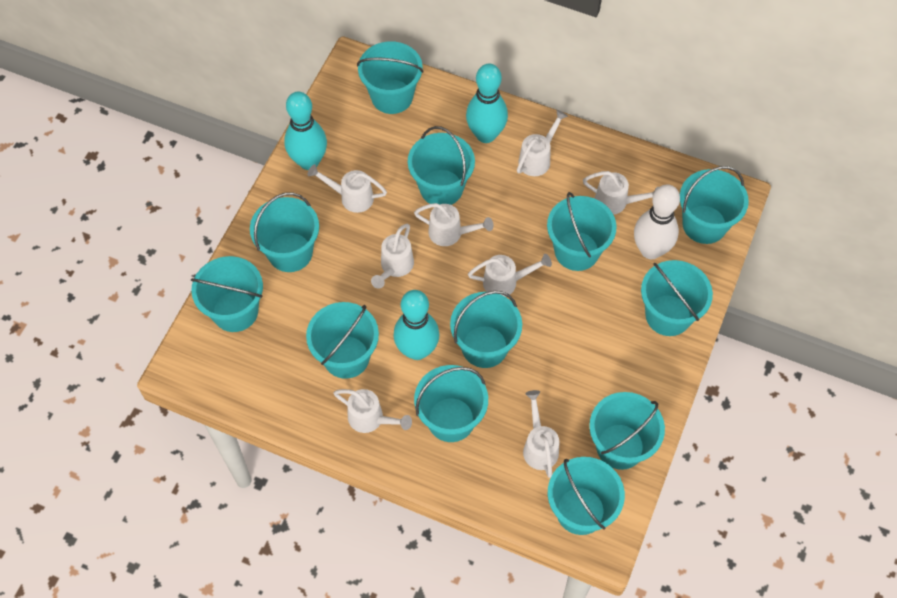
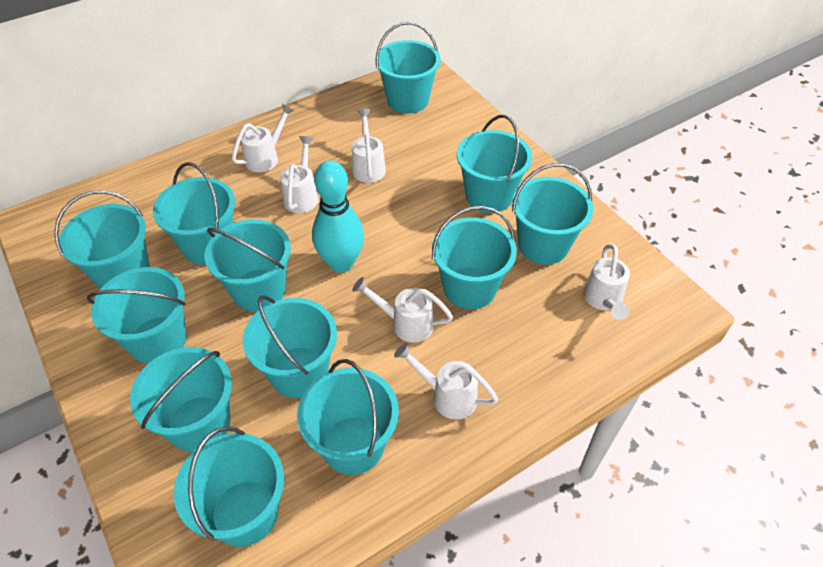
turquoise bowling pin: [284,91,327,170] [393,290,440,360] [466,63,508,143] = 3 -> [312,160,364,272] = 1
white bowling pin: [634,184,680,259] = 1 -> none = 0
white watering can: [307,164,387,213] [334,389,412,433] [371,224,414,289] [414,203,494,246] [468,254,552,297] [517,110,568,176] [523,390,559,478] [583,171,659,215] = 8 -> [232,104,295,172] [280,136,318,213] [352,109,386,183] [352,277,453,343] [394,343,498,420] [583,244,630,320] = 6

